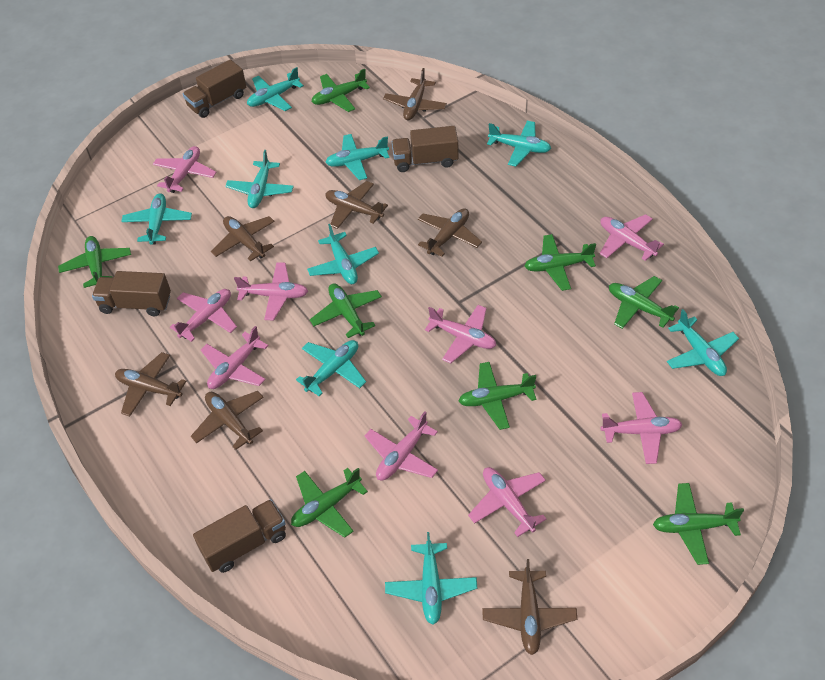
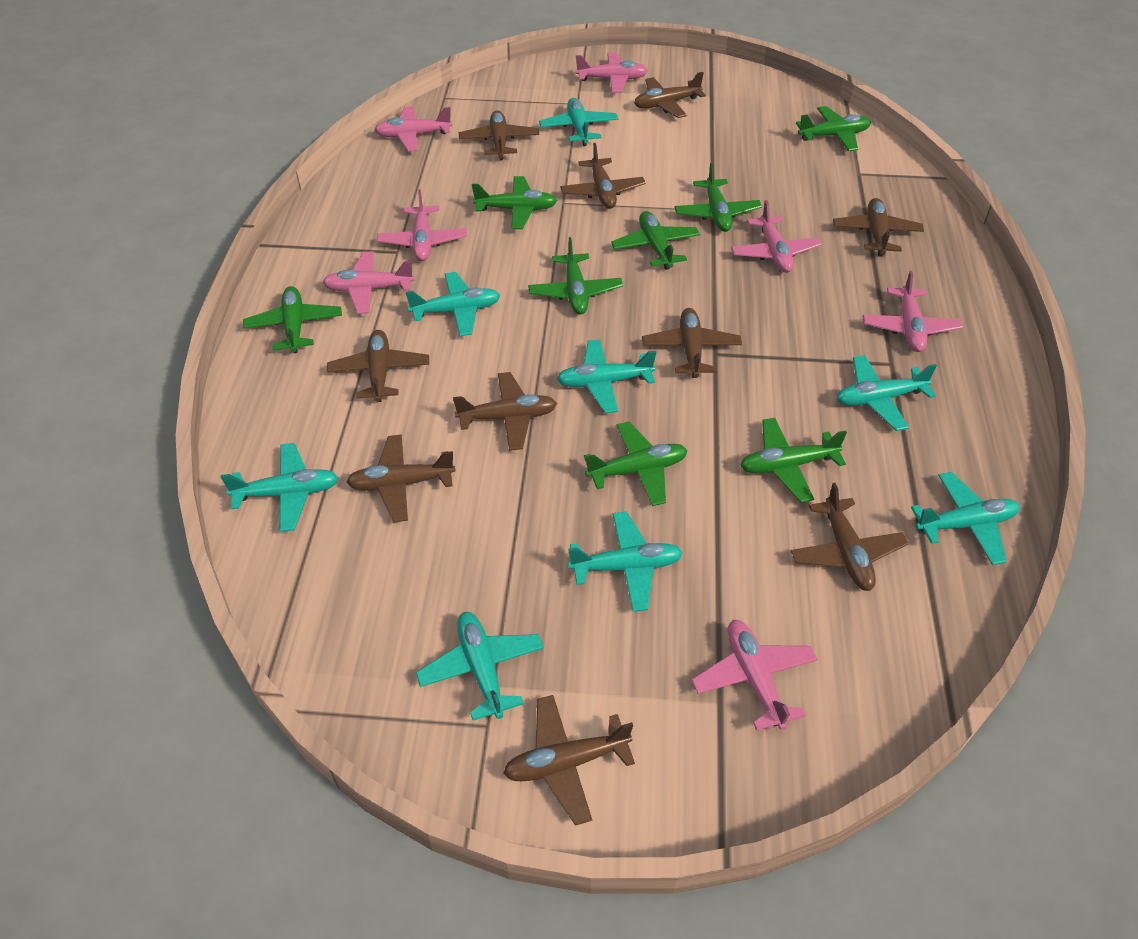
brown plane: [115,352,186,417] [191,391,264,450] [211,216,275,261] [325,181,388,229] [383,68,447,120] [418,208,482,257] [482,559,577,655] = 7 -> [327,330,429,402] [346,434,455,522] [453,372,557,451] [459,110,539,160] [503,695,635,826] [560,143,646,209] [634,72,706,118] [642,308,742,378] [791,483,908,591] [833,198,924,257] = 10
brown truck: [92,271,171,316] [183,59,246,118] [193,499,286,573] [392,126,459,172] = 4 -> none = 0
pink plane: [153,146,216,193] [170,289,237,342] [201,326,269,389] [234,262,308,321] [365,412,438,481] [425,305,496,363] [468,467,546,537] [600,214,664,261] [601,392,683,464] = 9 -> [322,251,415,314] [375,106,452,152] [377,189,467,261] [576,53,648,93] [692,620,818,731] [731,200,822,273] [862,271,963,352] = 7
turquoise plane: [121,193,192,245] [225,150,294,208] [247,67,304,111] [296,340,366,397] [307,224,379,284] [325,134,389,180] [385,532,477,625] [487,121,551,167] [667,309,739,376] = 9 -> [221,443,338,532] [405,272,500,336] [416,612,544,720] [539,98,618,146] [557,339,656,413] [568,512,683,612] [836,355,937,431] [911,472,1020,565] = 8

